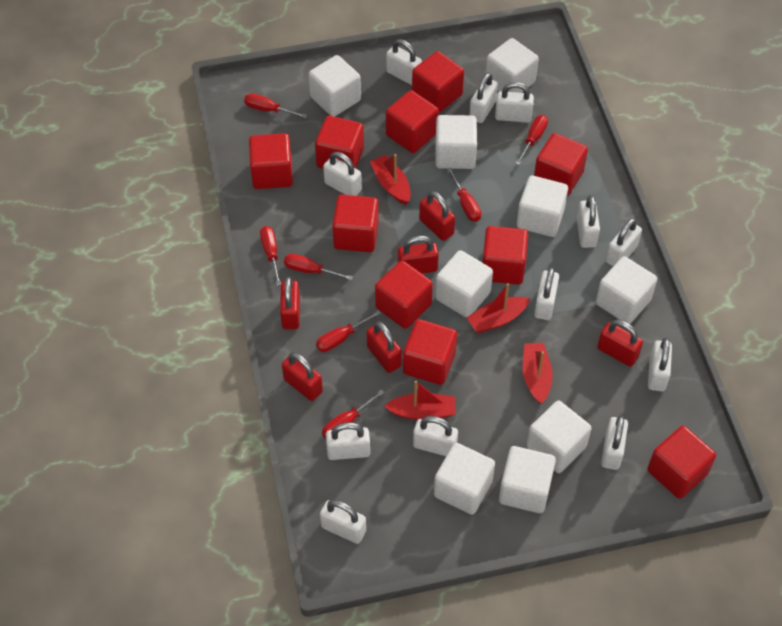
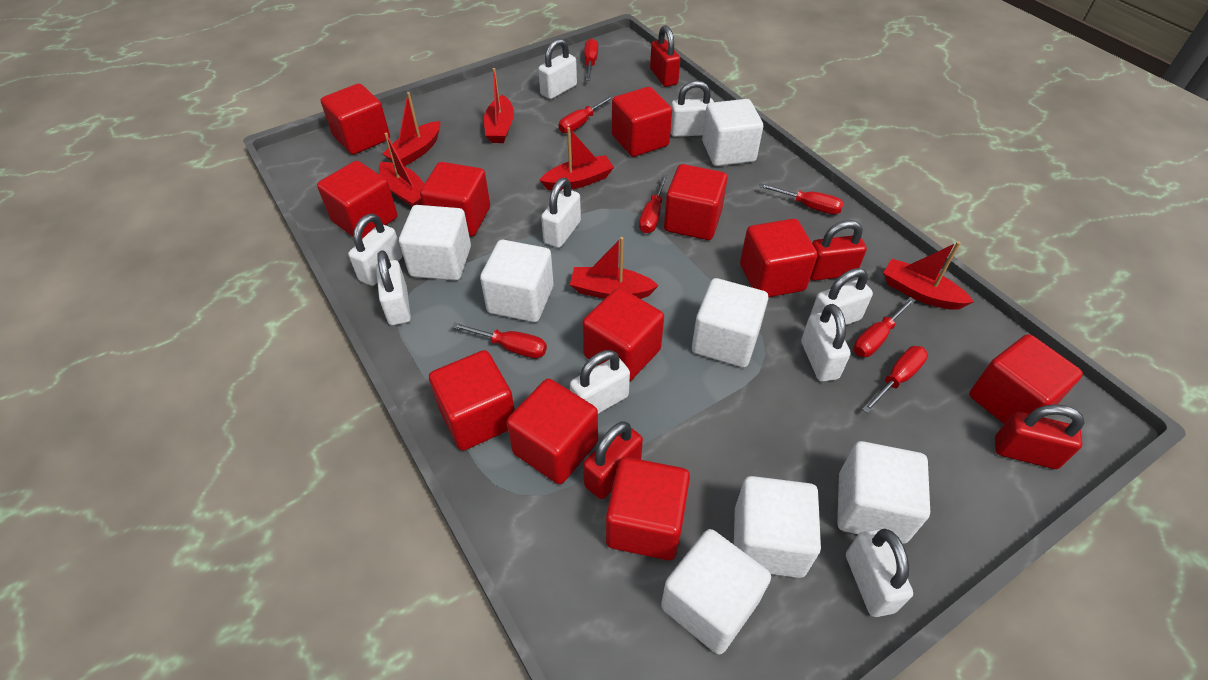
red boat: [370,154,411,205] [385,381,456,420] [466,283,530,333] [523,343,553,404] = 4 -> [379,132,424,207] [383,92,440,167] [484,68,514,143] [540,127,614,191] [570,237,659,299] [883,241,974,310] = 6
red cube: [249,133,293,189] [315,116,364,169] [332,195,379,252] [375,261,433,329] [386,90,439,153] [403,319,457,385] [412,51,464,113] [482,226,528,285] [534,133,588,196] [647,426,716,499] = 10 -> [317,161,397,239] [321,83,390,155] [420,162,490,237] [429,350,515,451] [507,379,598,484] [582,288,664,381] [606,457,690,560] [612,87,672,157] [664,164,728,240] [740,219,817,297] [969,334,1083,424] = 11
red padlock: [280,277,300,329] [282,352,323,401] [367,321,402,373] [398,236,439,274] [419,191,455,241] [597,320,643,367] = 6 -> [583,421,643,499] [650,25,680,87] [810,220,867,281] [995,404,1084,469] = 4
white cube: [309,55,361,117] [434,443,495,515] [435,250,493,317] [436,115,477,169] [486,38,539,93] [499,446,556,513] [517,175,568,237] [526,401,592,473] [596,256,657,324] = 9 -> [399,205,471,281] [480,240,554,322] [661,529,771,655] [692,278,768,367] [702,99,763,166] [734,476,821,578] [837,441,930,544] = 7
white padlock: [320,500,366,544] [323,152,362,196] [326,422,370,460] [386,39,422,85] [413,416,458,456] [469,72,498,123] [495,82,534,123] [534,267,559,320] [577,196,600,248] [601,416,628,470] [606,218,642,266] [648,338,672,391] = 12 -> [348,214,403,286] [376,250,411,325] [538,38,577,99] [541,177,581,248] [570,350,630,414] [671,80,714,137] [801,304,851,382] [810,268,873,325] [846,529,913,617] = 9

